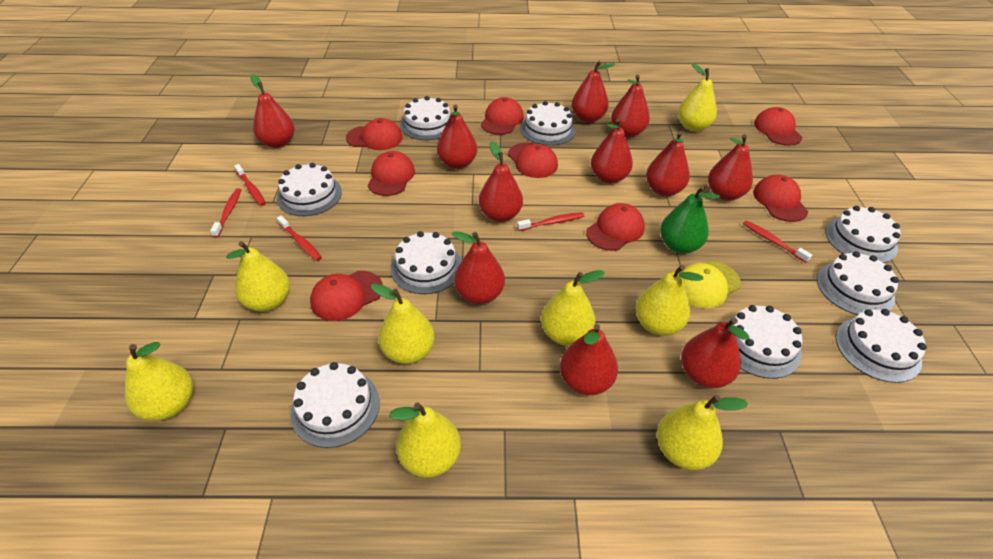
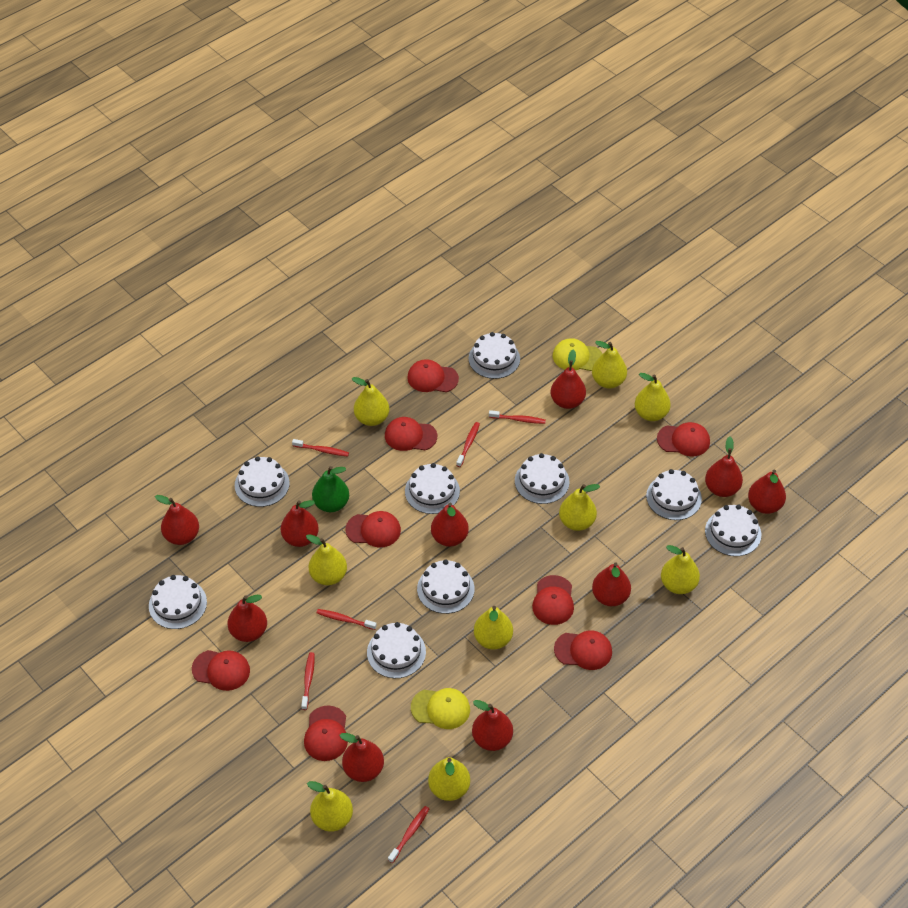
red pear: [250,74,295,148] [437,104,477,169] [452,231,505,304] [479,141,523,222] [560,324,618,395] [572,61,615,123] [591,118,633,184] [611,75,650,137] [646,131,690,196] [681,318,749,388] [708,134,753,201] = 11 -> [155,495,199,545] [228,595,267,642] [281,500,319,547] [340,733,384,782] [431,502,469,547] [472,700,513,751] [550,349,586,409] [592,562,631,606] [705,437,743,497] [748,469,786,514] = 10
red toothbrush: [210,189,241,238] [234,164,266,206] [277,216,322,261] [517,212,584,231] [743,220,812,263] = 5 -> [292,439,349,457] [301,652,315,710] [317,609,377,630] [388,806,429,863] [456,422,480,467] [489,410,546,424] = 6
yellow cap: [679,261,741,309] = 1 -> [411,688,470,729] [553,338,602,371] = 2
yellow pear: [125,342,193,421] [226,241,290,312] [371,284,435,364] [389,402,461,478] [541,270,605,346] [636,265,703,336] [657,395,748,470] [678,63,717,132] = 8 -> [306,534,347,585] [307,781,353,832] [352,377,389,426] [428,757,470,801] [474,606,513,649] [559,484,600,531] [592,341,627,388] [635,373,671,421] [661,545,700,594] = 9

